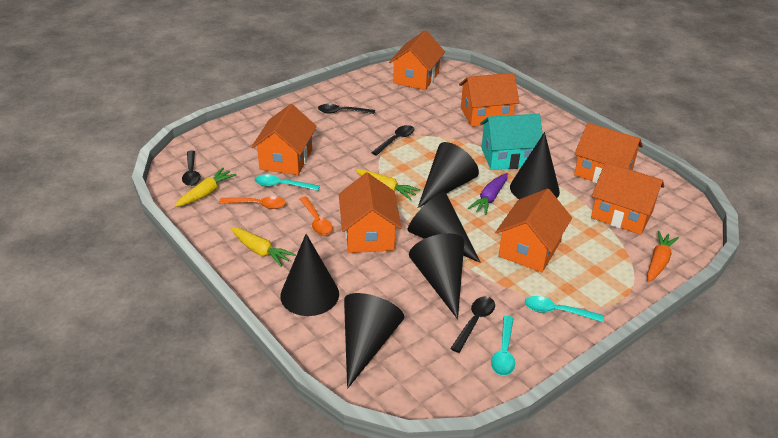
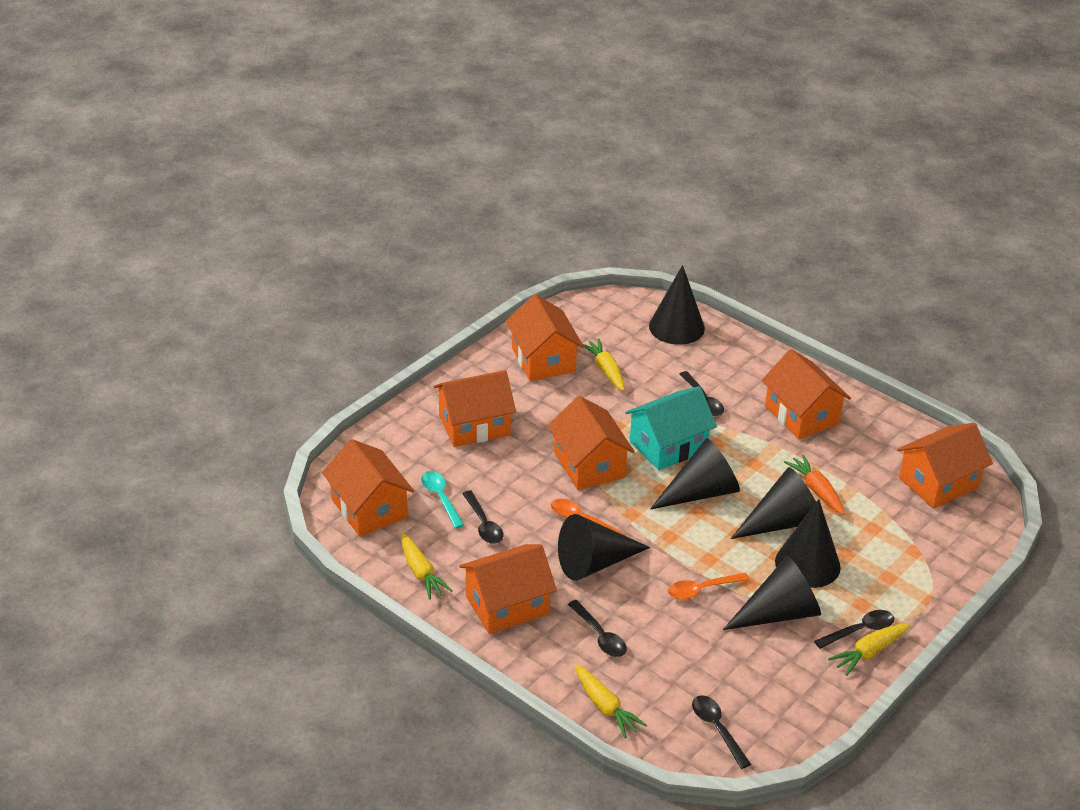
black spoon: [182,151,201,186] [318,104,375,114] [371,125,414,156] [450,296,495,353] = 4 -> [462,490,503,544] [568,600,627,657] [680,371,724,416] [692,695,751,769] [814,610,894,649] = 5
purple carrot: [468,173,508,215] = 1 -> none = 0
turquoise spoon: [255,174,320,191] [491,316,515,376] [525,296,604,322] = 3 -> [421,471,464,528] = 1
yellow carrot: [174,168,237,207] [231,227,296,267] [355,169,421,200] = 3 -> [401,533,453,600] [574,664,647,738] [583,338,625,391] [828,623,910,676] = 4

